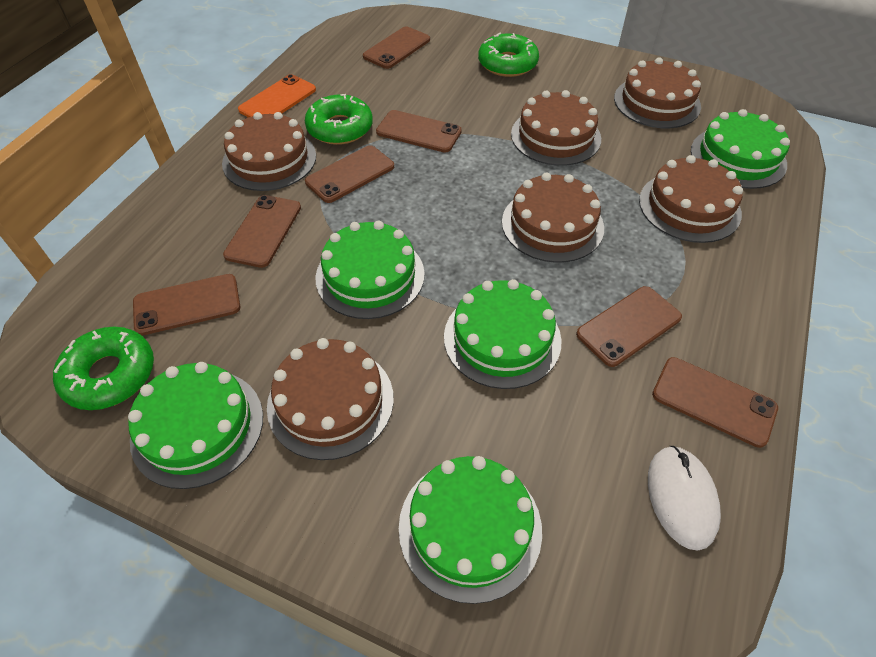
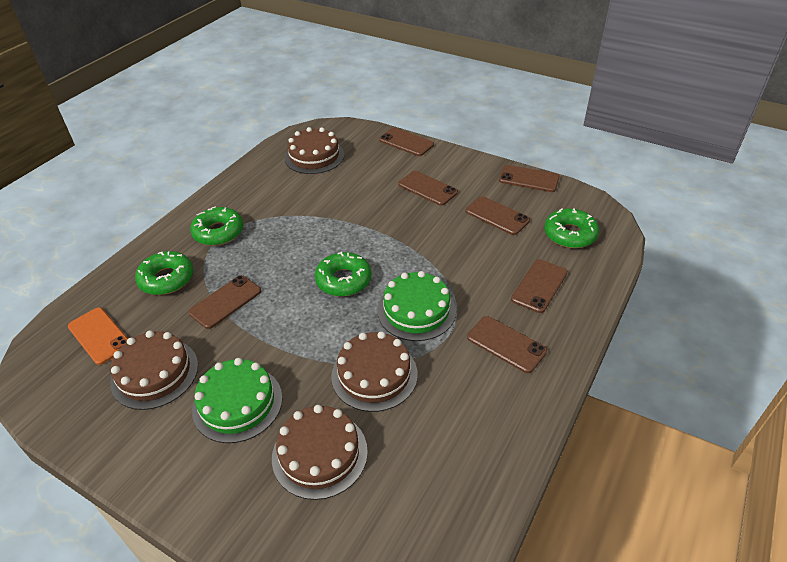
brown cake: [222,112,316,191] [267,338,394,460] [502,172,604,263] [511,90,601,166] [614,57,701,128] [639,155,743,243] = 6 -> [110,330,198,410] [272,405,368,500] [285,127,344,174] [331,331,418,412] = 4
green cake: [128,362,263,489] [316,221,425,319] [399,456,542,604] [444,279,562,389] [691,109,790,189] = 5 -> [192,358,282,443] [377,271,456,341] = 2
green donut: [53,327,154,410] [305,94,373,145] [478,33,539,77] = 3 -> [135,251,193,295] [190,206,243,246] [315,252,372,296] [544,208,599,248] = 4
white mouse: [648,446,721,551] = 1 -> none = 0

